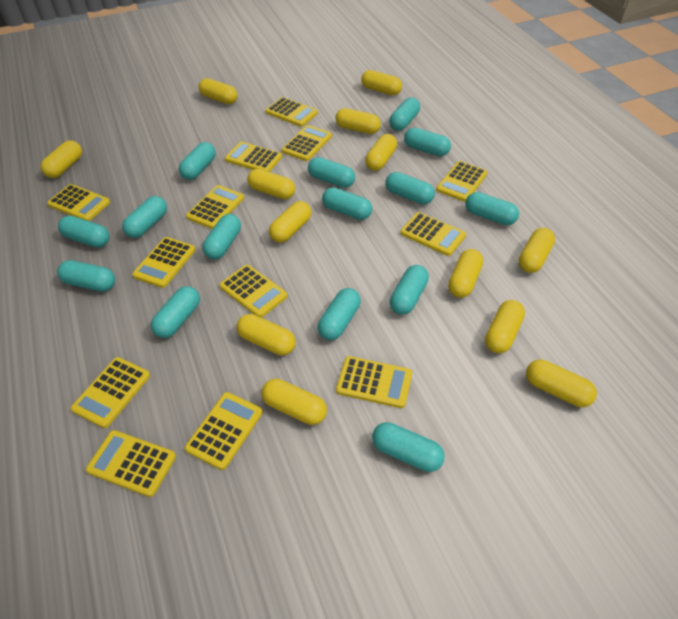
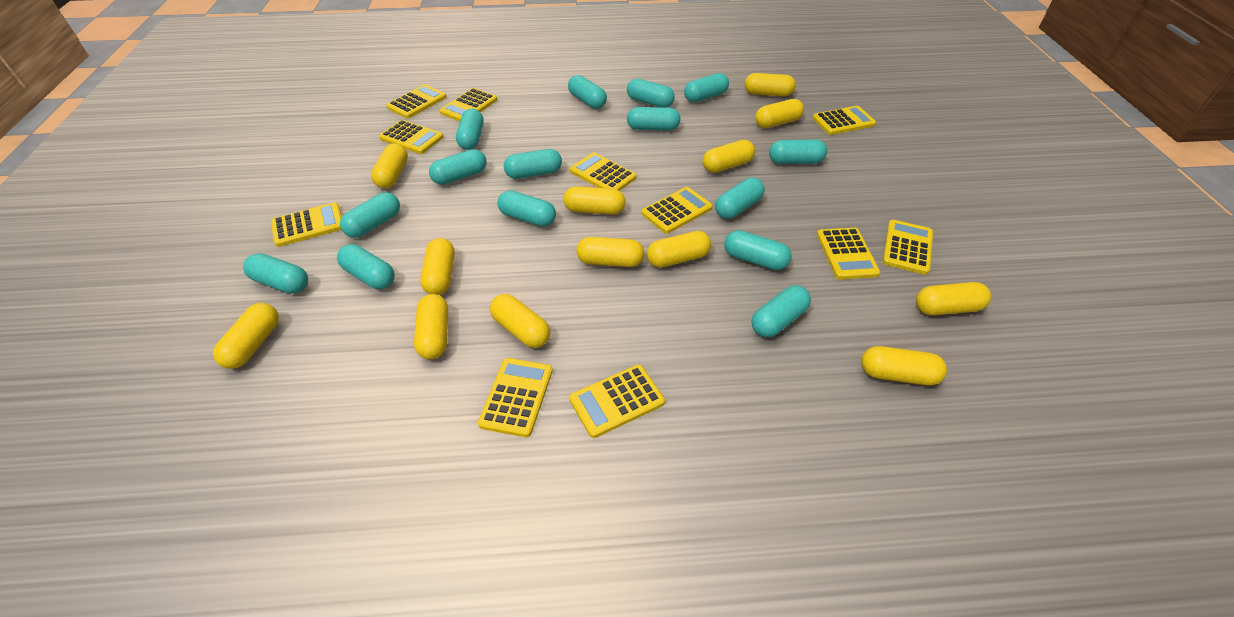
yellow calculator: [47,184,110,221] [71,357,150,428] [86,430,176,497] [132,237,195,288] [185,392,263,470] [186,185,244,229] [219,265,287,318] [225,141,282,172] [265,97,318,127] [282,125,332,161] [336,356,412,408] [400,212,466,256] [436,161,487,202] = 13 -> [271,202,342,247] [379,120,444,154] [386,84,446,118] [440,88,497,122] [478,358,553,437] [569,364,665,438] [570,152,636,191] [641,187,713,234] [812,106,876,135] [817,228,880,280] [882,220,933,275] = 11

